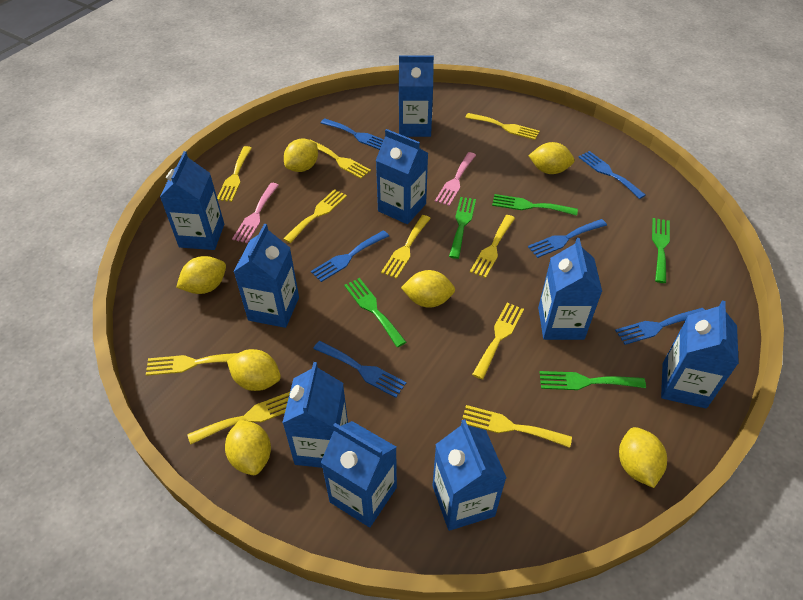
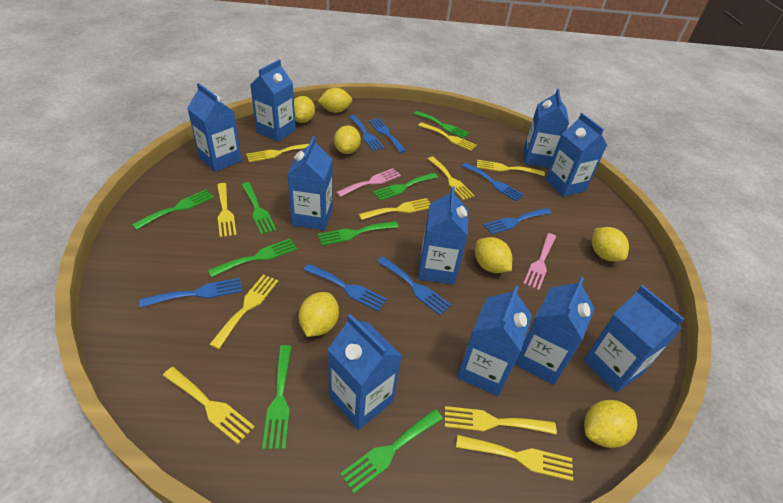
blue carton: [160,151,224,250] [233,224,299,328] [282,362,348,468] [321,421,397,527] [376,129,428,224] [399,55,434,137] [432,419,506,531] [538,238,602,340] [661,301,739,408] = 9 -> [187,83,242,172] [250,60,296,142] [287,136,333,230] [328,314,402,430] [418,186,468,285] [457,286,532,396] [514,277,595,385] [523,88,569,168] [545,113,607,197] [584,285,684,393] = 10
blue fork: [311,230,389,282] [313,341,406,398] [321,119,384,150] [528,219,607,258] [579,151,646,199] [615,308,705,345] = 6 -> [140,278,242,308] [303,264,387,311] [349,115,385,151] [369,118,406,153] [377,256,451,315] [462,163,524,201] [484,208,551,234] = 7
green fork: [344,278,406,347] [449,197,476,259] [492,194,578,216] [540,371,646,390] [652,218,670,283] = 5 -> [132,189,214,230] [208,239,297,277] [241,182,276,234] [262,345,292,450] [318,221,399,245] [340,409,443,494] [373,173,438,201] [414,111,469,139] = 8

